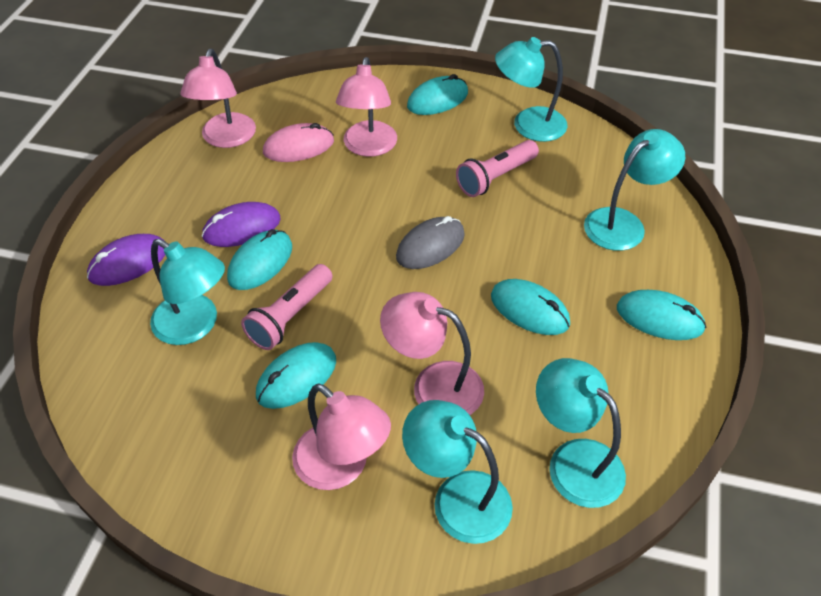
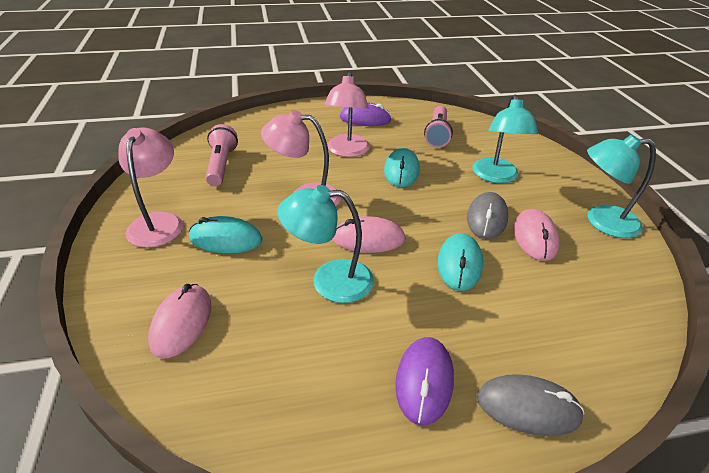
grey mouse: [396,216,465,269] = 1 -> [467,192,508,239] [477,374,585,436] = 2
pink lamp: [181,49,256,148] [292,383,391,490] [336,57,397,157] [380,292,484,415] = 4 -> [118,128,183,248] [261,110,341,206] [324,72,370,157] = 3
pink mouse: [263,123,334,162] = 1 -> [148,284,211,358] [333,216,405,253] [513,209,559,261] = 3
turquoise lamp: [150,239,225,345] [402,400,513,544] [495,37,567,142] [536,358,626,508] [584,129,685,251] = 5 -> [277,185,374,303] [472,95,538,183] [587,134,656,238] = 3
turquoise mouse: [227,229,292,290] [256,342,336,409] [407,74,468,115] [491,279,570,335] [617,290,706,340] = 5 -> [189,216,262,253] [384,148,420,187] [437,233,483,291] = 3

